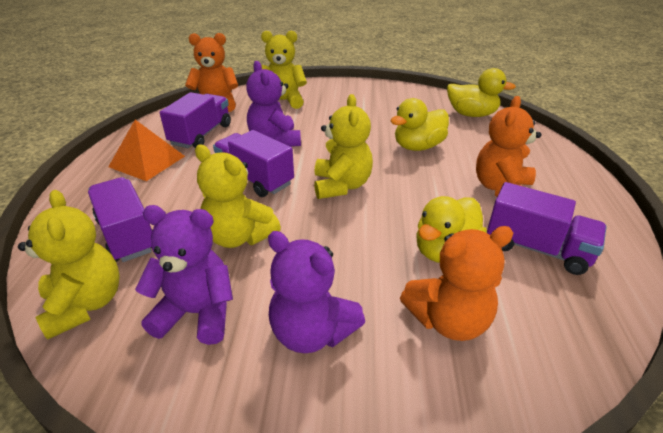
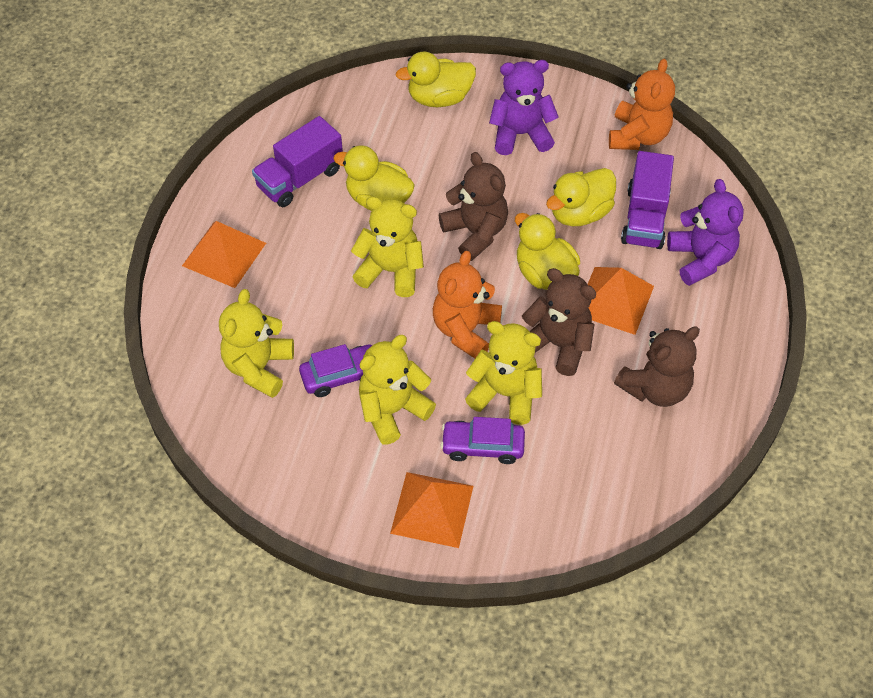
brown teddy bear: none = 0 -> [439,152,508,261] [522,268,596,376] [614,327,700,407] = 3
orange pyramid: [108,120,185,181] = 1 -> [182,221,266,288] [390,472,473,548] [588,267,654,335] = 3
orange teddy bear: [185,33,238,112] [400,226,513,341] [476,96,541,196] = 3 -> [433,251,502,358] [609,59,675,150] = 2
purple car: none = 0 -> [299,344,372,397] [441,417,525,464] = 2
purple teddy bear: [135,205,233,345] [246,61,301,147] [268,231,365,353] = 3 -> [489,60,559,155] [667,179,744,286] = 2
purple truck: [88,177,153,262] [160,92,231,148] [213,130,294,197] [487,182,607,275] = 4 -> [252,116,343,207] [621,151,674,249] = 2
yellow duck: [391,98,449,151] [416,196,487,263] [447,68,516,117] = 3 -> [333,145,415,211] [395,52,476,107] [515,213,580,290] [546,168,616,226] = 4

